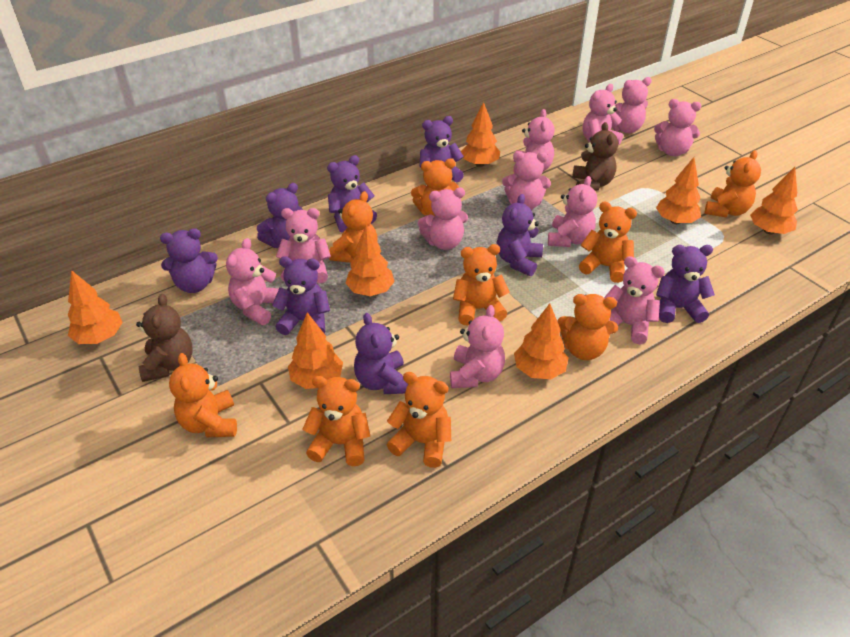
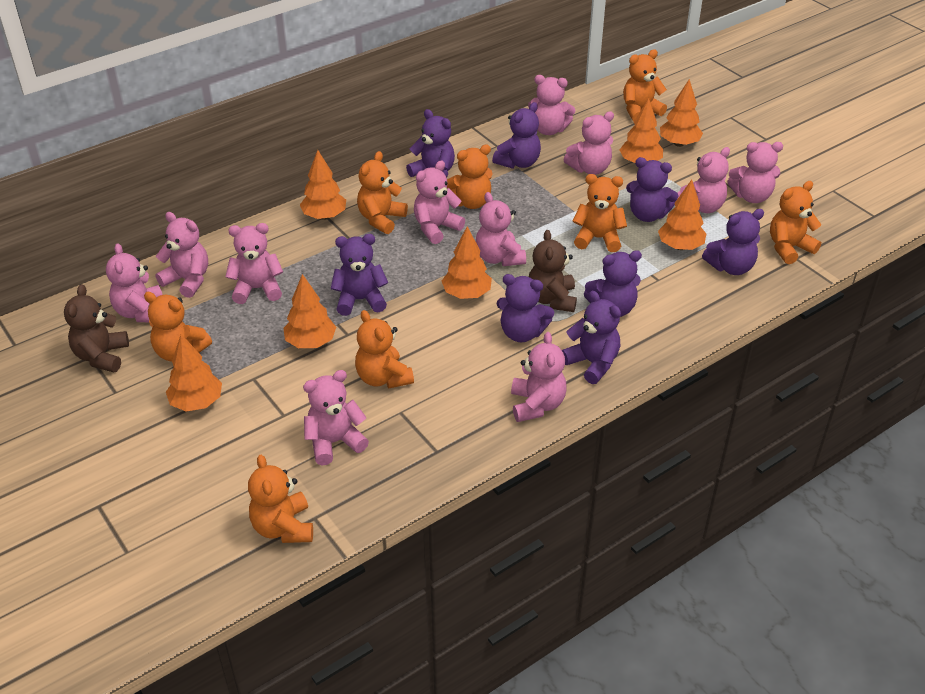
orange teddy bear: [169,353,237,437] [303,376,370,466] [329,191,378,263] [387,372,451,468] [411,159,459,216] [453,244,510,325] [557,294,618,360] [579,201,637,283] [705,150,761,217] = 9 -> [144,292,212,362] [248,455,313,543] [355,310,414,388] [357,151,408,234] [447,144,493,209] [573,174,627,252] [623,49,667,121] [770,181,822,264] = 8

